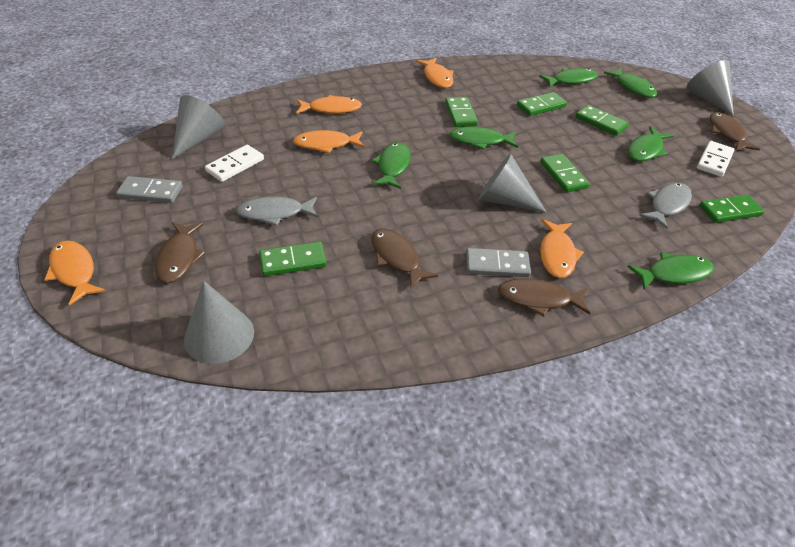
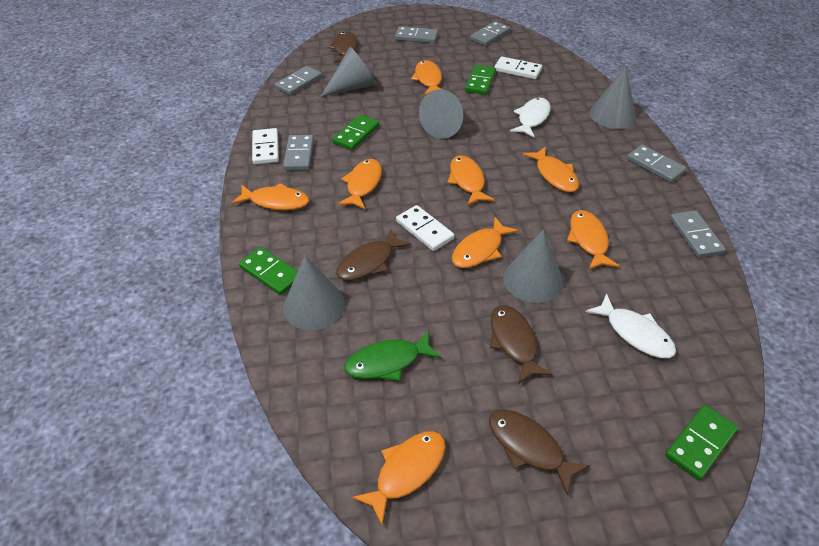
green domino: [259,242,327,276] [445,97,478,127] [517,92,567,116] [540,154,590,192] [576,105,629,136] [699,195,765,223] = 6 -> [239,247,298,295] [332,115,380,150] [465,65,496,95] [665,405,738,480] = 4
green fish: [372,142,411,189] [449,126,518,150] [539,68,598,87] [604,68,657,98] [628,126,673,161] [628,253,714,290] = 6 -> [344,330,441,381] = 1
grey cone: [172,95,226,159] [184,281,254,364] [479,154,547,213] [687,60,734,116] = 4 -> [283,255,345,330] [321,47,375,97] [419,89,463,139] [503,229,563,303] [589,66,636,129] = 5
grey domino: [116,176,182,203] [466,248,531,277] = 2 -> [275,66,322,95] [283,135,314,170] [395,26,438,43] [470,21,510,46] [627,145,686,183] [670,210,726,258] = 6
grey fish: [236,197,318,226] [639,183,692,229] = 2 -> none = 0
orange fish: [44,240,106,306] [293,130,364,153] [296,95,362,114] [416,58,454,88] [540,219,584,278] = 5 -> [232,183,309,210] [338,159,382,209] [352,431,446,525] [411,60,442,96] [447,155,494,206] [452,217,519,268] [523,146,579,192] [567,210,619,270] = 8
white domino: [205,145,264,182] [697,141,735,177] = 2 -> [252,128,279,164] [396,205,454,251] [494,56,542,79] = 3
white fish: none = 0 -> [510,98,551,138] [586,293,676,358] = 2

